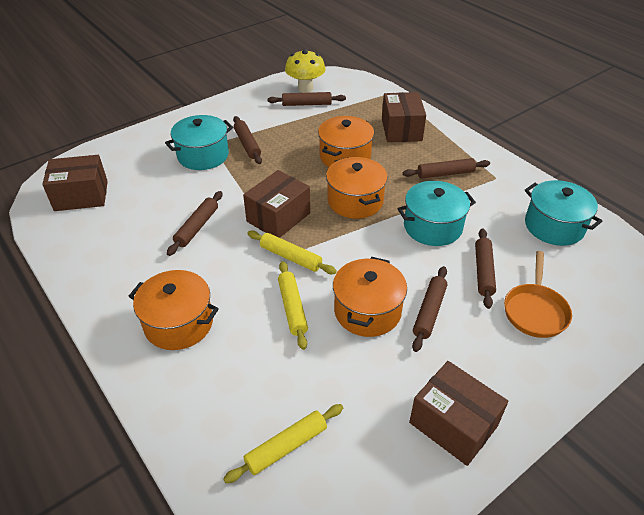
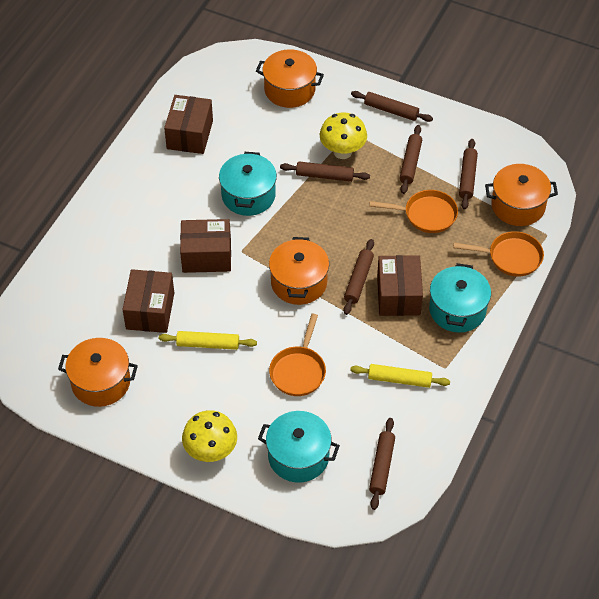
orange pan: [504,251,572,338] = 1 -> [269,314,326,396] [370,190,458,233] [453,231,544,277] = 3
yellow mushroom: [285,49,326,93] = 1 -> [182,410,237,462] [320,112,367,159] = 2
yellow rolling pin: [223,404,343,483] [247,231,337,274] [278,261,308,350] = 3 -> [159,331,257,350] [350,364,450,388] = 2

